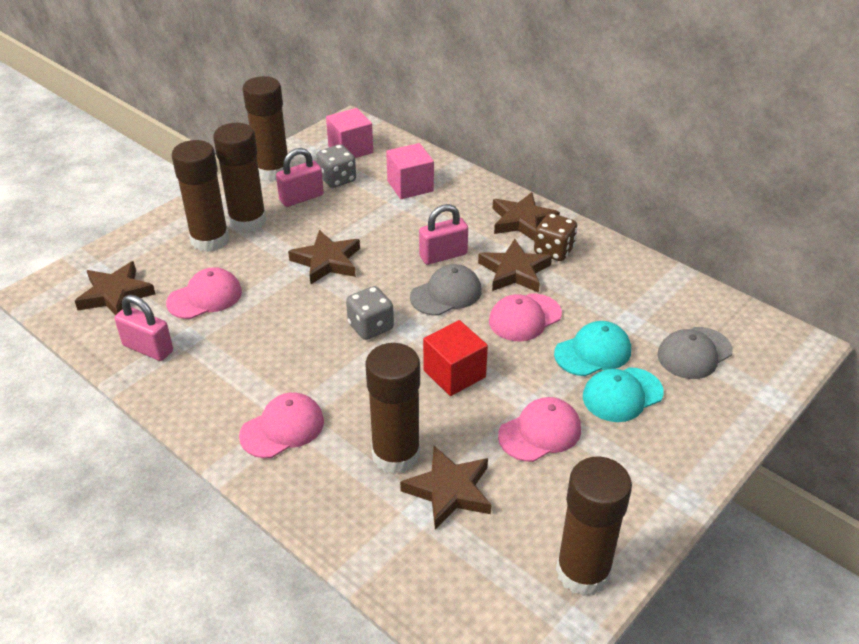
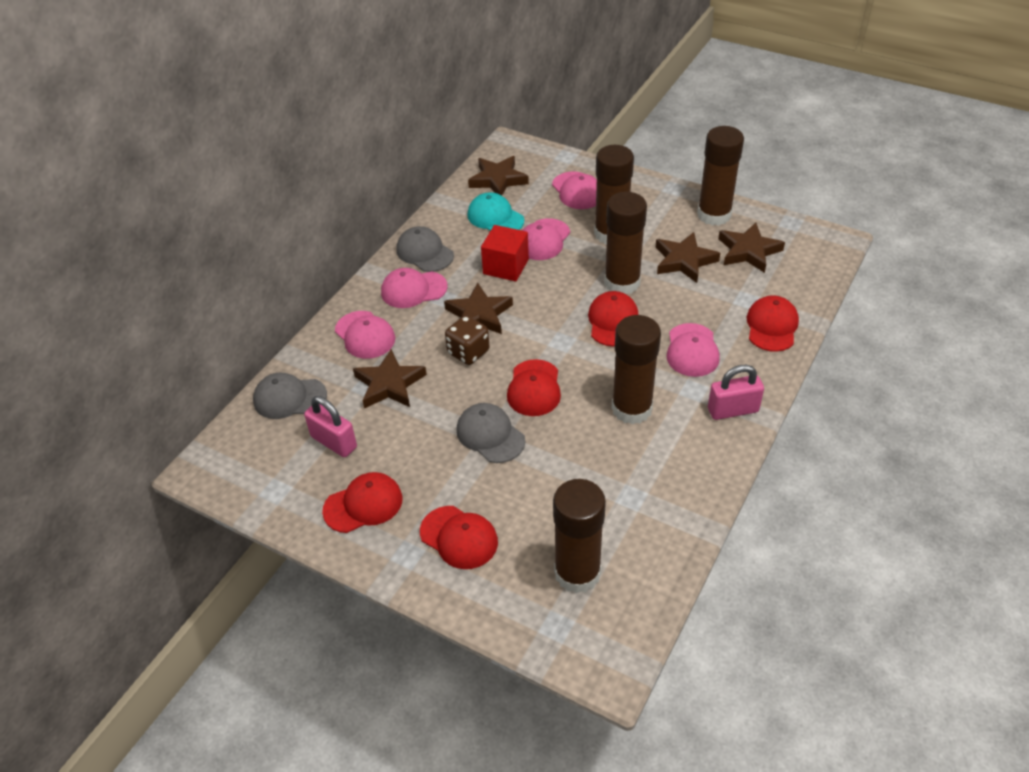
grey cap: [410,264,482,316] [658,327,733,379] = 2 -> [253,372,327,419] [396,226,454,272] [456,403,525,463] = 3
grey dice: [317,144,356,188] [346,286,394,340] = 2 -> none = 0
pink cap: [166,267,242,319] [239,392,324,458] [489,294,562,341] [498,397,581,462] = 4 -> [335,311,395,359] [381,268,448,308] [522,218,570,260] [552,171,597,209] [666,323,720,377] = 5
pink cube: [326,108,373,158] [386,143,434,199] = 2 -> none = 0
pink padlock: [115,295,173,361] [276,148,324,207] [419,204,468,265] = 3 -> [304,396,357,457] [708,365,764,420] = 2
red cap: none = 0 -> [322,472,402,533] [420,506,498,569] [507,359,561,416] [588,291,638,347] [747,295,799,352] = 5
turquoise cap: [554,321,631,376] [583,367,664,422] = 2 -> [468,192,524,231] = 1

